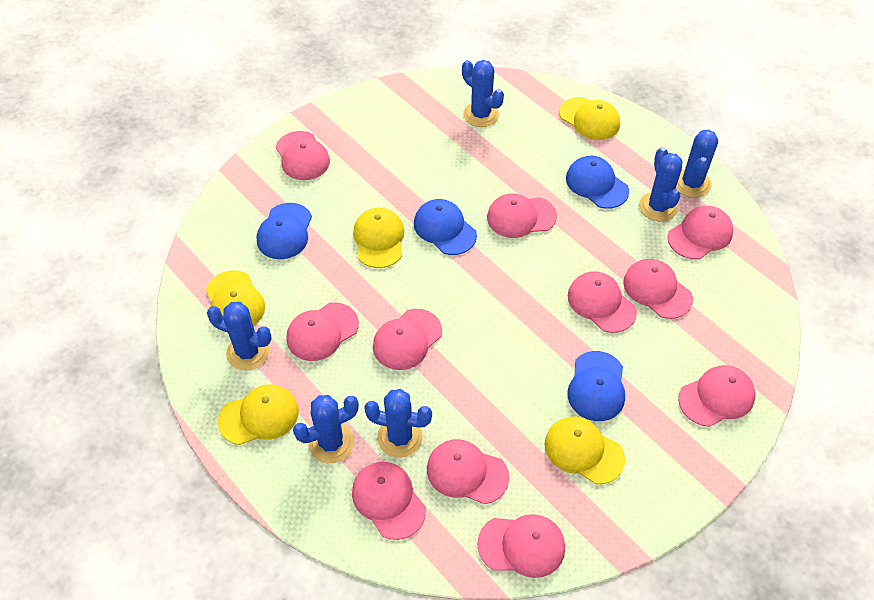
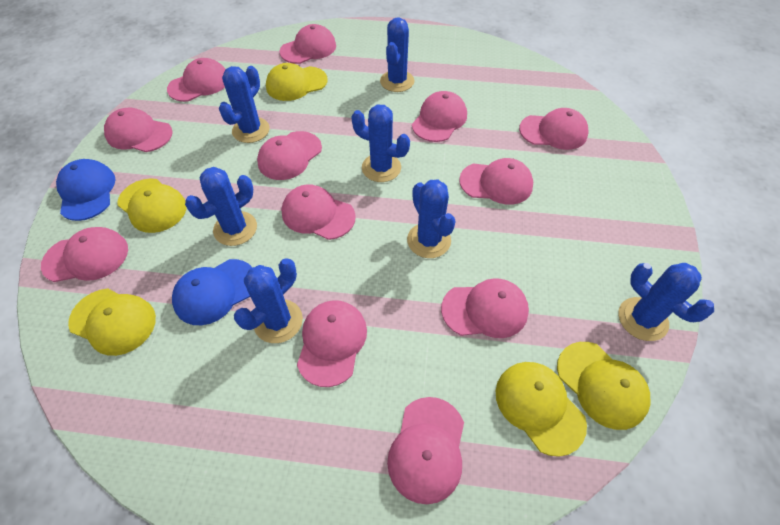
blue cactus: [207,302,272,370] [293,395,359,463] [364,389,432,458] [462,60,504,127] [639,147,683,221] [676,130,718,198] = 6 -> [185,167,257,246] [219,66,270,143] [234,258,303,343] [351,105,410,182] [380,18,414,92] [407,180,456,258] [618,263,714,341] = 7
blue cap: [257,203,312,259] [414,199,477,255] [566,156,629,209] [567,351,625,421] = 4 -> [56,159,115,221] [172,259,253,325] = 2
pink cap: [276,131,330,180] [287,302,359,361] [352,462,426,540] [373,309,442,370] [427,439,509,504] [477,514,565,578] [487,193,557,238] [568,271,637,333] [623,259,693,319] [668,206,733,260] [678,365,755,427] = 11 -> [41,227,128,282] [104,108,173,152] [167,58,226,102] [257,131,322,180] [280,24,336,64] [281,184,356,240] [297,300,367,387] [387,397,464,504] [412,91,467,142] [441,278,529,338] [459,158,533,205] [519,108,588,150] = 12

